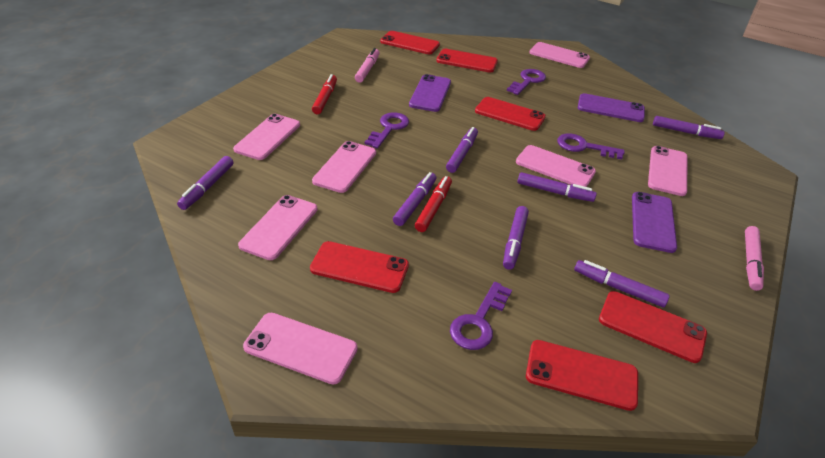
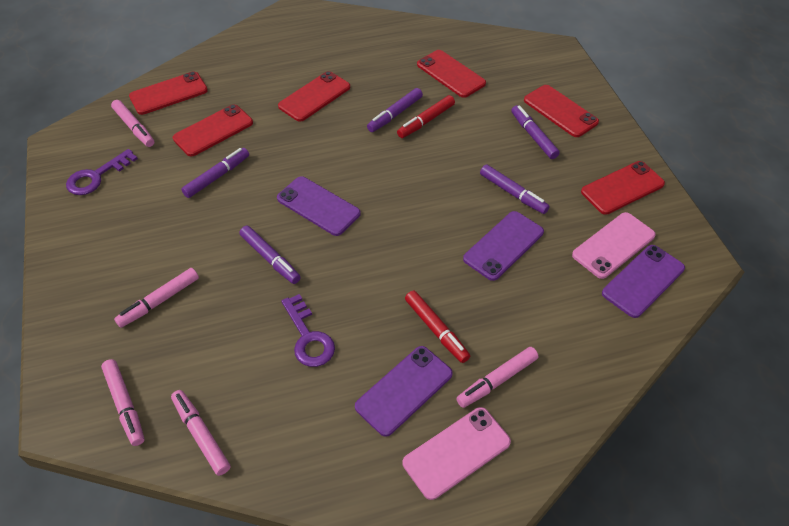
pink marker: [355,48,379,83] [745,226,764,291] = 2 -> [101,359,145,446] [111,100,154,147] [114,268,199,328] [171,390,230,476] [456,347,539,408] = 5
pink phone: [233,114,300,160] [238,195,317,260] [243,313,358,385] [312,141,376,193] [516,145,596,187] [529,42,590,68] [648,146,687,196] = 7 -> [403,407,511,500] [572,212,656,279] = 2
purple key: [365,112,409,149] [450,282,512,350] [507,69,546,95] [557,133,624,160] = 4 -> [66,149,138,195] [282,294,335,367] = 2
purple marker: [177,156,233,210] [393,172,436,226] [446,127,478,173] [503,206,529,270] [517,172,597,202] [574,260,670,307] [653,116,725,139] = 7 -> [181,148,249,198] [240,226,301,284] [367,88,423,132] [480,164,550,214] [511,105,560,159] = 5
purple phone: [409,74,451,112] [578,93,645,122] [632,192,677,253] = 3 -> [277,176,361,236] [355,346,453,437] [463,211,544,281] [602,245,685,318] = 4

